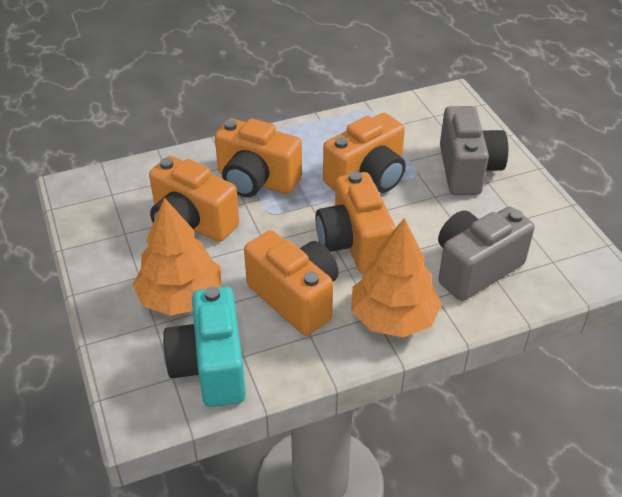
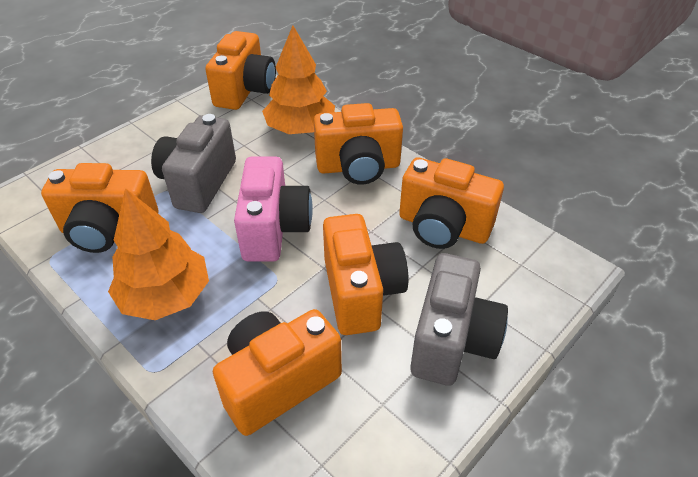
orange camera: [149,156,239,242] [215,119,302,197] [244,230,339,336] [315,171,396,273] [323,113,406,193] = 5 -> [41,163,158,253] [205,31,276,110] [213,309,342,436] [314,103,403,185] [323,214,409,335] [399,157,504,249] = 6
pink camera: none = 0 -> [234,157,313,262] = 1
turquoise camera: [163,286,246,407] = 1 -> none = 0

